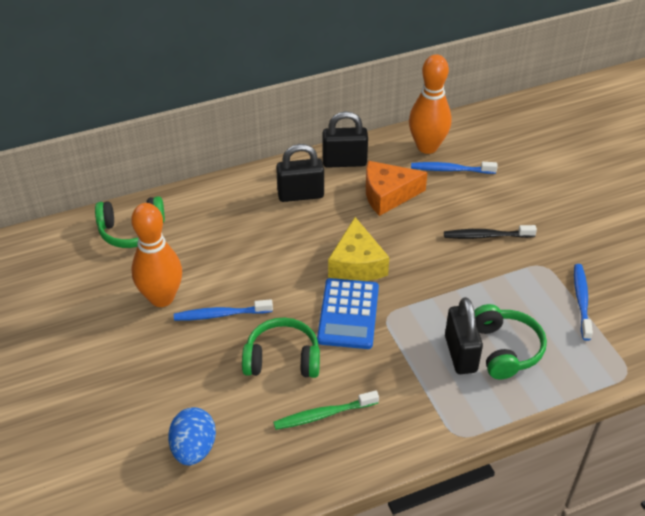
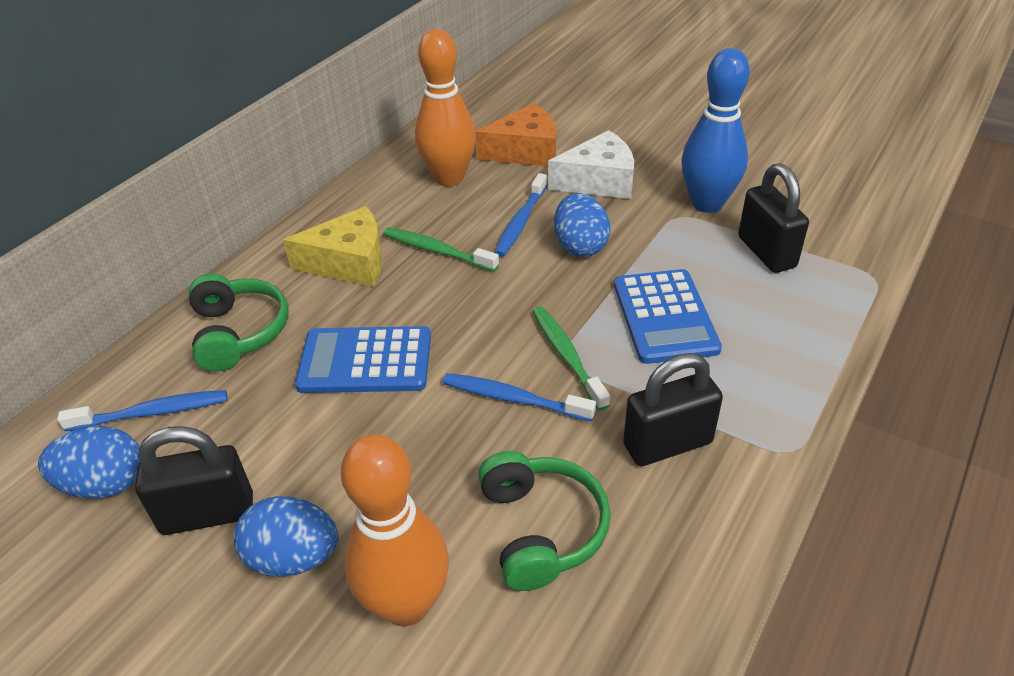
black toothbrush: [444,225,537,239] = 1 -> none = 0
blue bowling pin: none = 0 -> [681,48,750,213] = 1
blue calculator: [317,278,379,349] = 1 -> [295,326,431,393] [614,269,722,364] = 2
blue egg: [168,407,216,465] = 1 -> [38,426,140,499] [234,496,339,577] [554,193,610,257] = 3
green headphones: [95,196,165,248] [242,318,320,378] [474,304,547,379] = 3 -> [189,273,289,372] [478,451,611,591] = 2
green toothbrush: [273,390,379,430] = 1 -> [383,227,499,272] [532,306,610,411] = 2
white cheese: none = 0 -> [548,130,634,199] = 1

